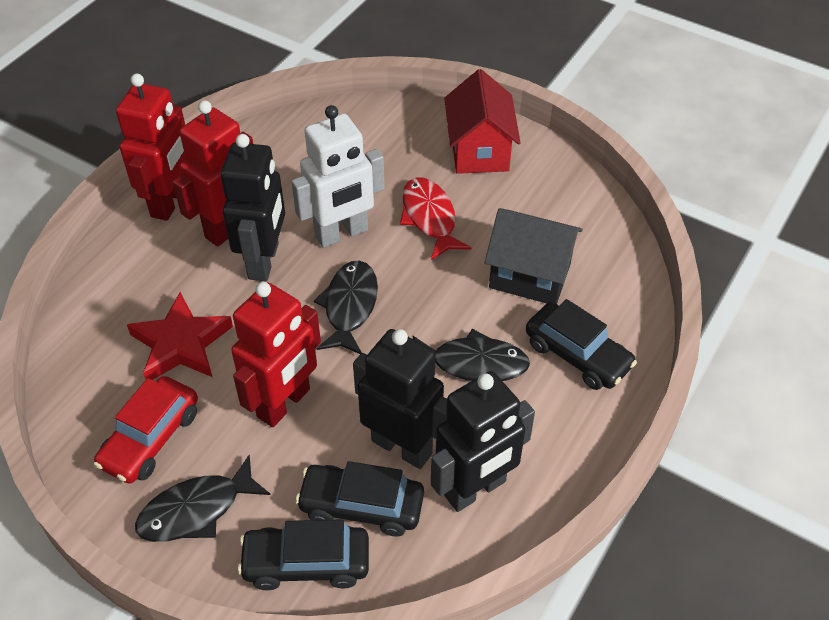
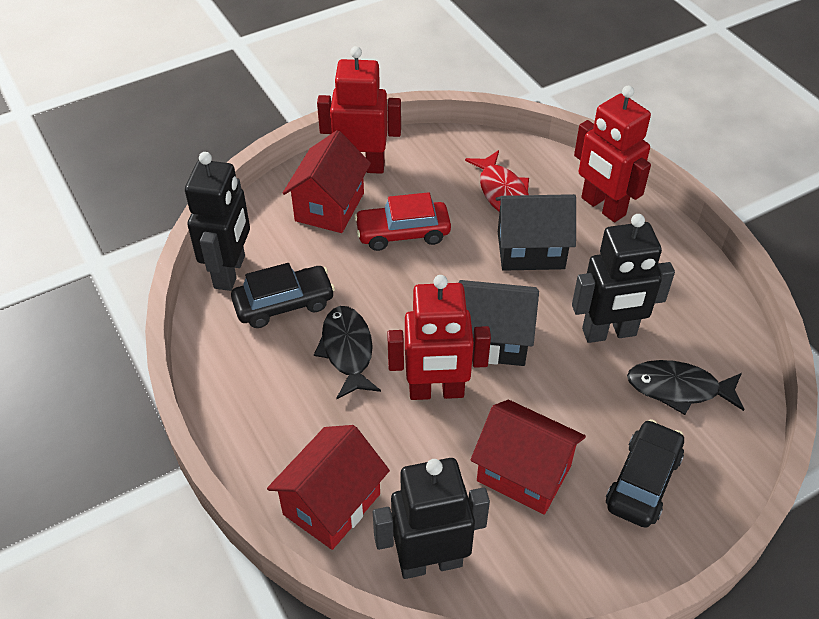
black car: [238,519,369,590] [295,461,424,537] [526,299,637,390] = 3 -> [231,263,335,328] [606,419,684,528] = 2
black fish: [135,455,271,542] [314,261,378,354] [412,329,530,381] = 3 -> [314,306,381,399] [627,360,745,415] = 2
black house: [485,208,583,304] = 1 -> [458,280,539,366] [496,194,576,271] = 2
red house: [444,69,521,174] = 1 -> [267,425,390,550] [283,130,371,233] [471,400,586,515] = 3
red star: [127,292,233,380] = 1 -> none = 0
white robot: [291,105,385,248] = 1 -> none = 0

